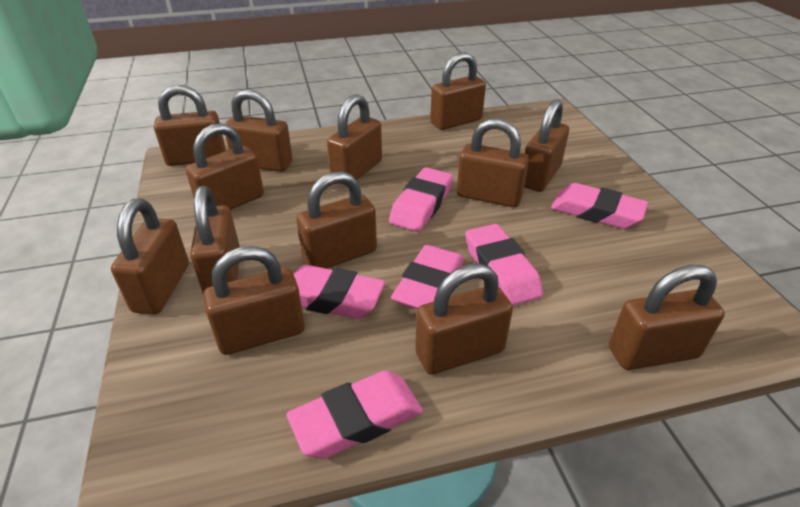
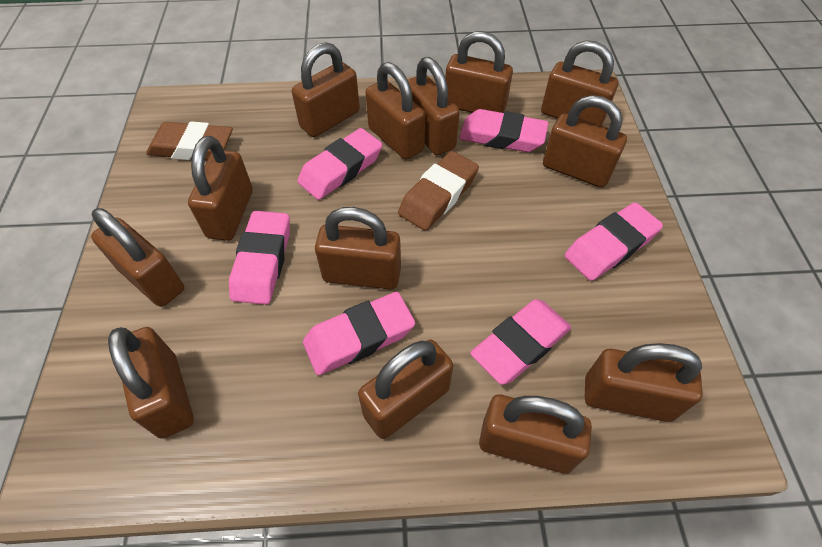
brown eraser: none = 0 -> [146,121,233,160] [398,151,479,231] = 2

